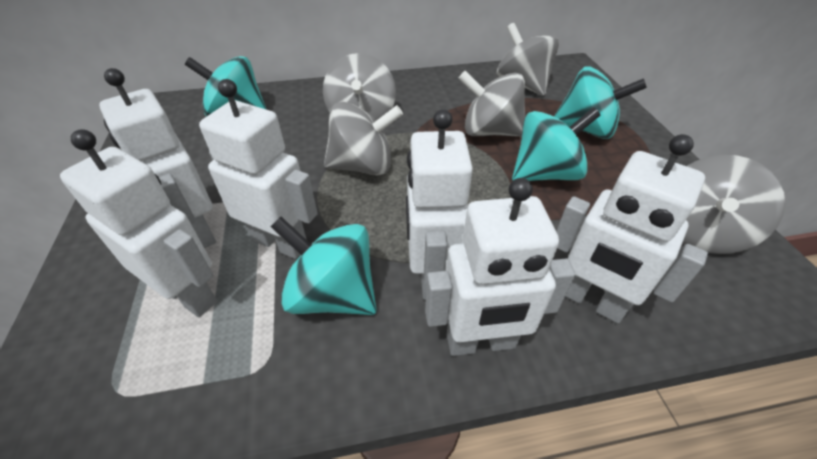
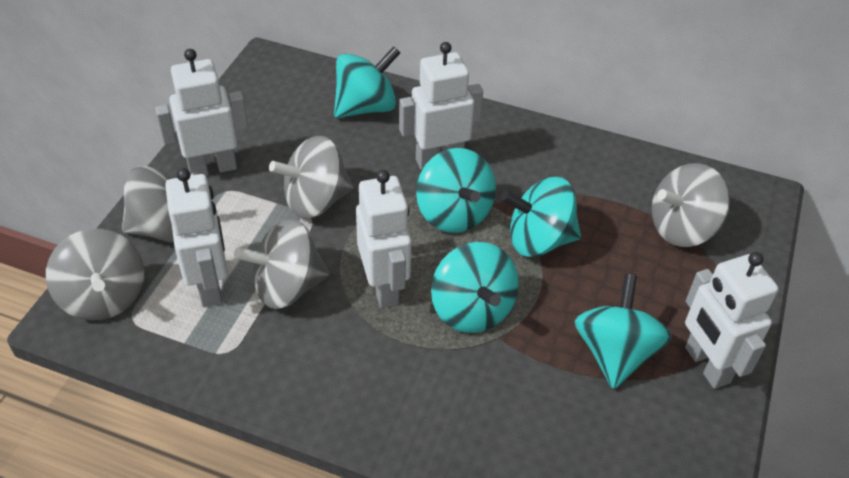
turquoise spinning top: [185,56,267,117] [271,217,377,315] [512,107,601,181] [554,66,647,139] = 4 -> [334,46,400,118] [416,148,496,233] [431,242,519,333] [501,177,581,257] [575,274,672,389] = 5
white robot: [60,129,217,317] [99,68,216,248] [199,79,318,259] [406,109,473,300] [425,178,576,356] [556,134,708,323] = 6 -> [155,49,248,176] [165,168,228,307] [356,170,411,308] [399,42,483,170] [685,252,778,389] = 5

